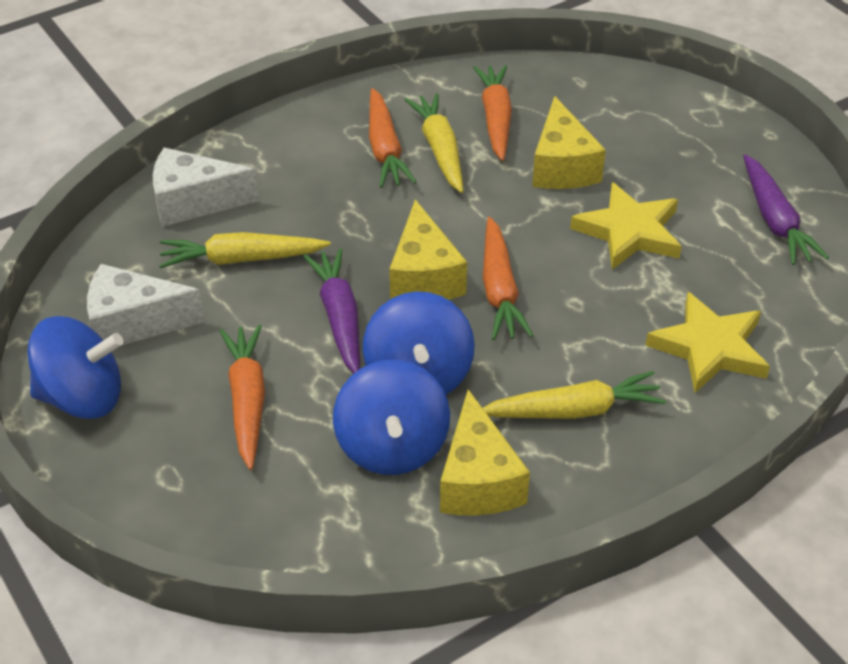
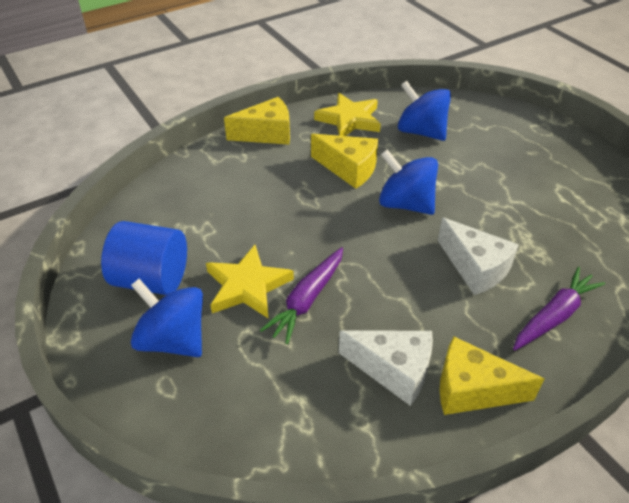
blue cylinder: none = 0 -> [101,221,187,295] = 1
orange carrot: [219,325,265,470] [369,88,417,188] [473,65,512,161] [483,217,534,340] = 4 -> none = 0
yellow carrot: [159,232,331,268] [404,93,464,193] [483,371,666,419] = 3 -> none = 0

